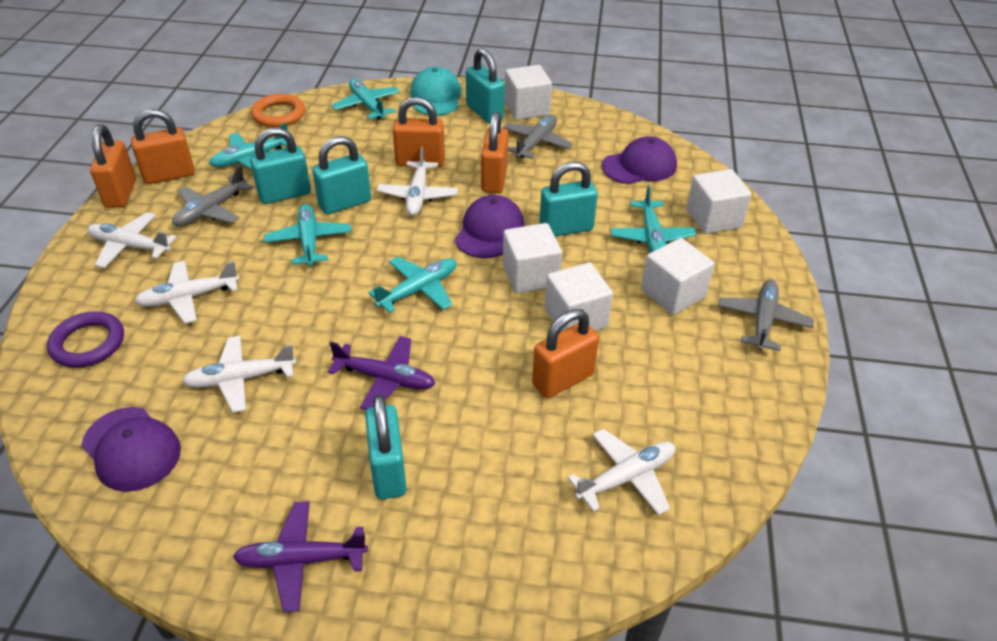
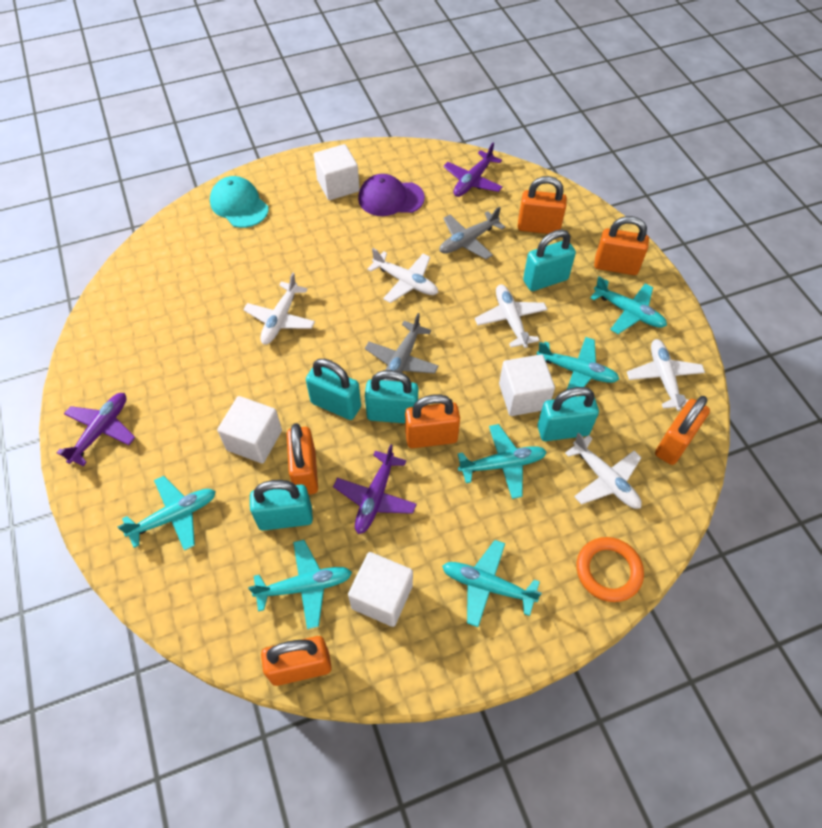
grey plane: [172,165,253,226] [503,114,573,159] [718,279,814,351] = 3 -> [365,313,439,381] [439,207,505,259] = 2
orange padlock: [90,125,136,208] [131,109,195,184] [393,97,445,167] [481,112,508,193] [532,309,599,398] = 5 -> [261,636,332,686] [287,423,318,495] [405,394,460,448] [518,176,567,234] [594,216,649,275] [655,396,710,465] = 6
purple cap: [81,407,181,492] [455,195,524,258] [602,136,677,184] = 3 -> [358,174,425,216] = 1
purple plane: [233,501,368,612] [328,336,436,410] = 2 -> [57,393,136,466] [333,444,417,534] [443,143,503,197] = 3
purple ring: [47,311,124,368] = 1 -> none = 0
turquoise plane: [209,123,287,170] [264,204,351,266] [332,79,400,119] [368,257,457,313] [610,186,696,253] = 5 -> [118,476,216,551] [248,540,352,629] [442,540,542,627] [458,424,547,499] [536,337,619,397] [590,277,667,334] = 6
white cube: [503,223,562,293] [505,65,552,120] [544,262,613,332] [641,238,714,315] [686,169,752,234] = 5 -> [217,396,282,464] [314,144,360,200] [348,552,413,627] [499,354,555,416] = 4

